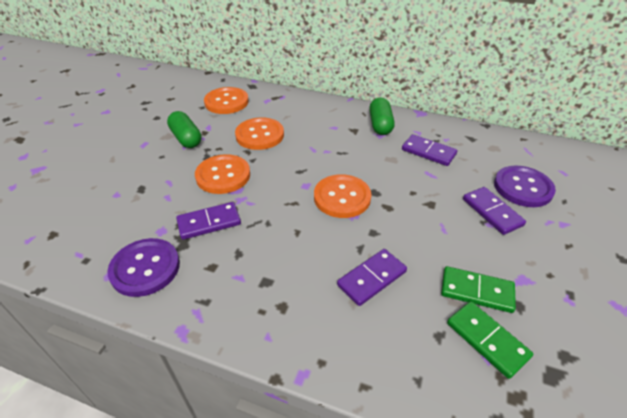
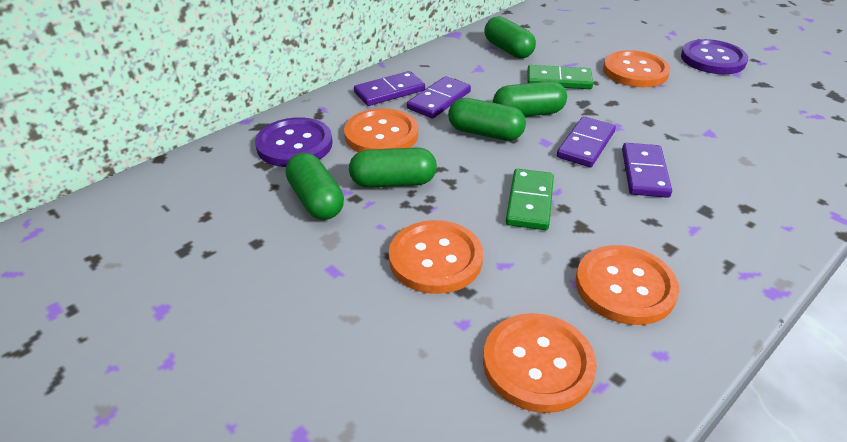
green capsule: [167,111,201,148] [369,97,395,135] = 2 -> [285,153,344,220] [349,147,437,188] [448,98,526,141] [484,16,536,59] [493,81,567,117] = 5
orange button: [195,154,250,194] [204,87,249,114] [235,117,284,150] [314,174,371,218] = 4 -> [344,108,418,152] [389,220,483,294] [483,313,597,413] [576,245,679,325] [603,50,670,87] = 5

